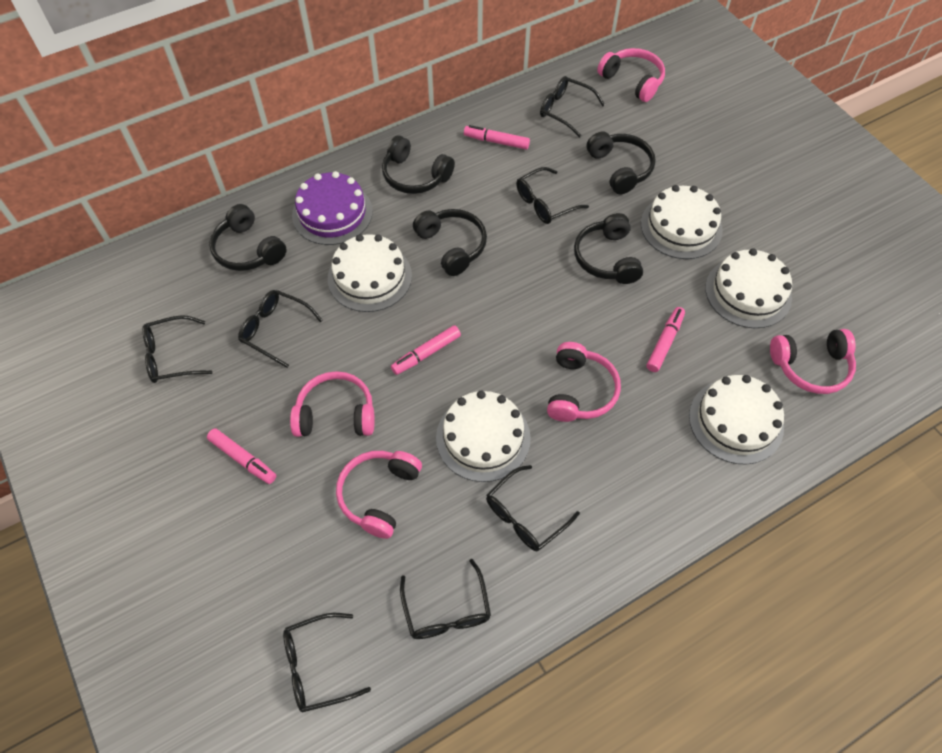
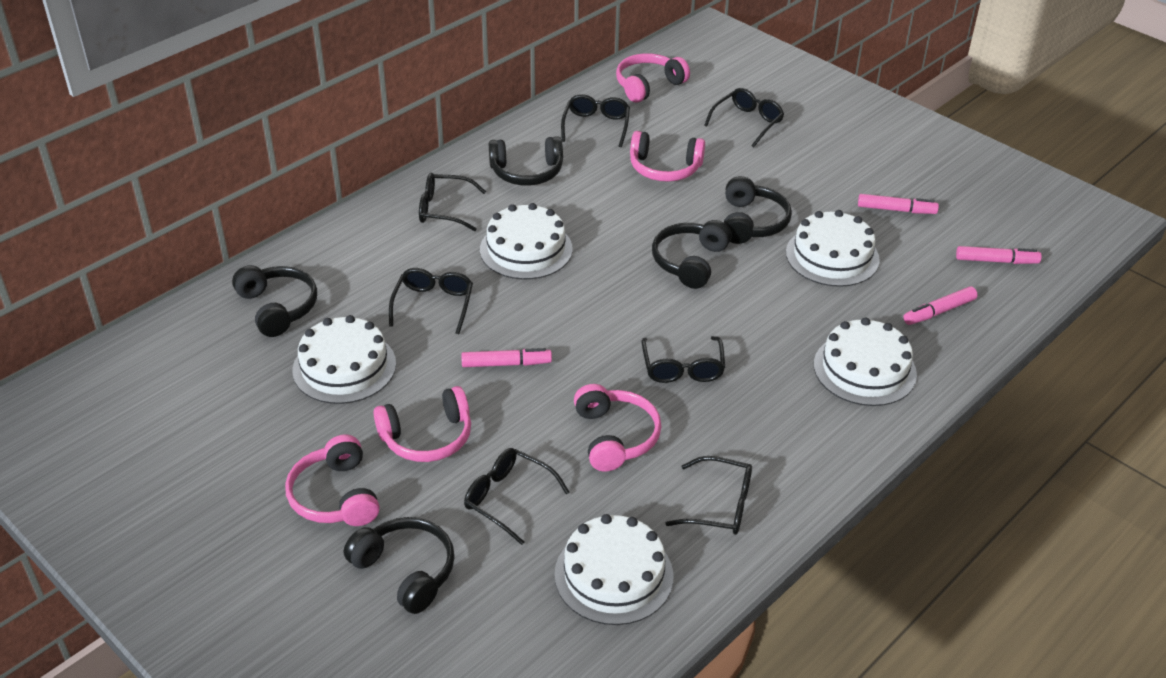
purple cake: [292,171,373,245] = 1 -> none = 0

